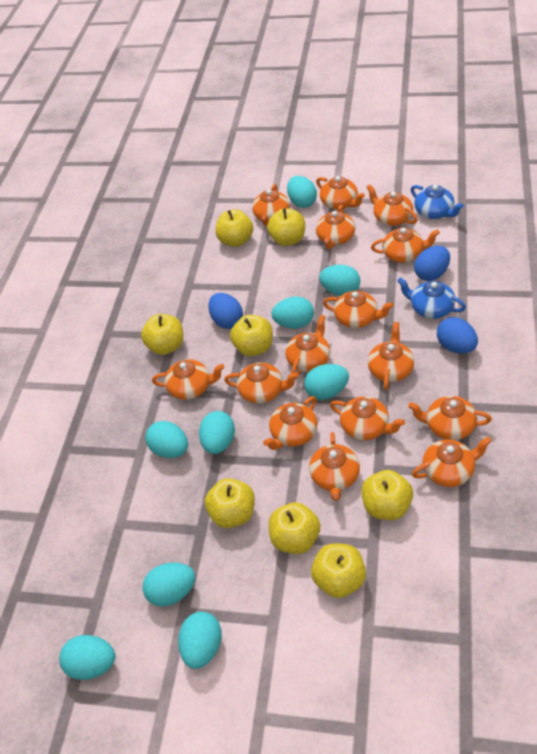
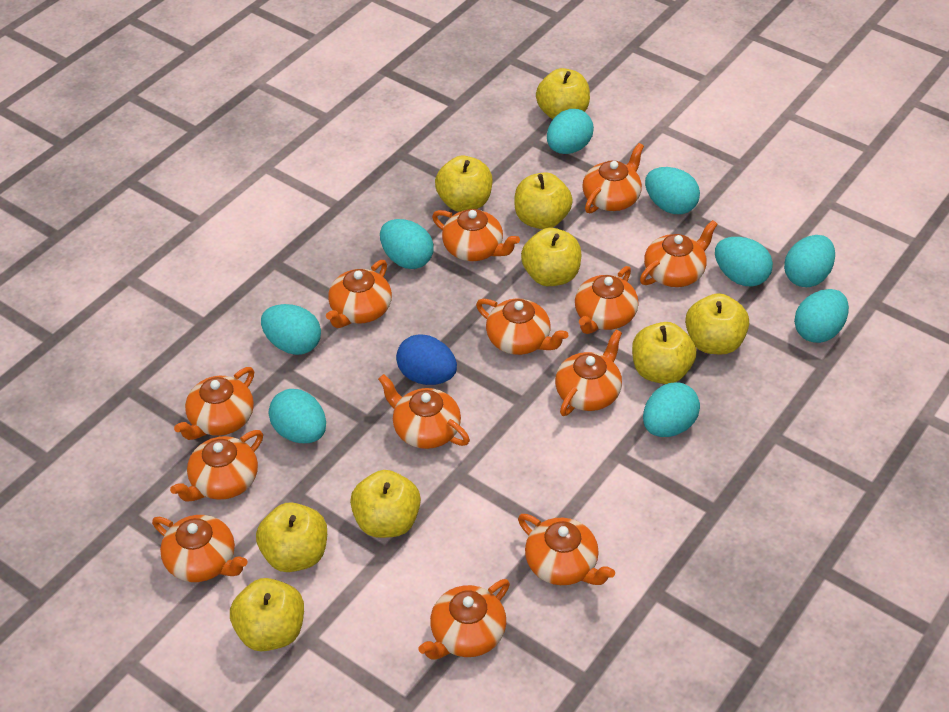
blue egg: [208,293,243,329] [414,246,450,281] [437,317,478,354] = 3 -> [396,334,457,385] = 1
blue teapot: [397,277,466,319] [411,185,463,219] = 2 -> none = 0
orange teapot: [152,359,225,400] [224,362,299,404] [252,184,290,226] [263,396,317,450] [285,315,330,374] [309,432,360,501] [316,176,365,209] [316,205,355,249] [323,291,394,328] [330,396,405,440] [367,184,418,226] [368,322,414,390] [371,228,440,263] [408,396,492,440] [412,437,492,487] = 15 -> [152,515,248,582] [170,430,263,502] [174,367,254,440] [326,260,392,328] [378,374,470,449] [418,579,510,660] [432,209,520,261] [476,299,568,355] [518,514,615,585] [555,330,622,416] [575,266,638,334] [582,143,644,213] [640,220,718,287] = 13
yellow apple: [141,314,183,355] [205,478,255,528] [216,209,253,247] [230,315,273,356] [267,208,305,246] [269,502,320,554] [311,543,366,598] [361,470,413,520] = 8 -> [230,578,304,651] [256,502,327,572] [350,470,421,538] [435,156,492,212] [514,172,573,229] [521,228,581,286] [536,68,590,119] [632,322,697,384] [685,293,749,355] = 9

